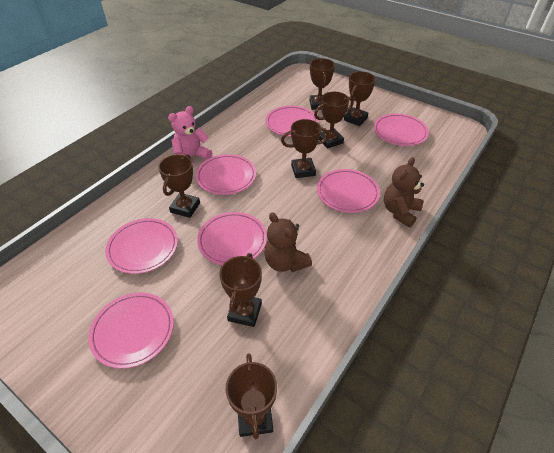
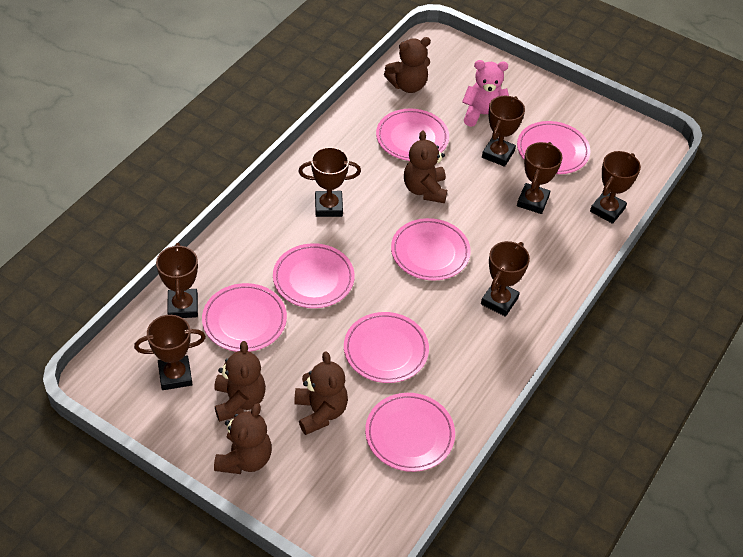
brown teddy bear: [264,212,312,272] [384,157,424,227] = 2 -> [214,341,266,422] [214,403,272,474] [294,352,348,435] [384,37,431,93] [404,131,447,203] = 5

